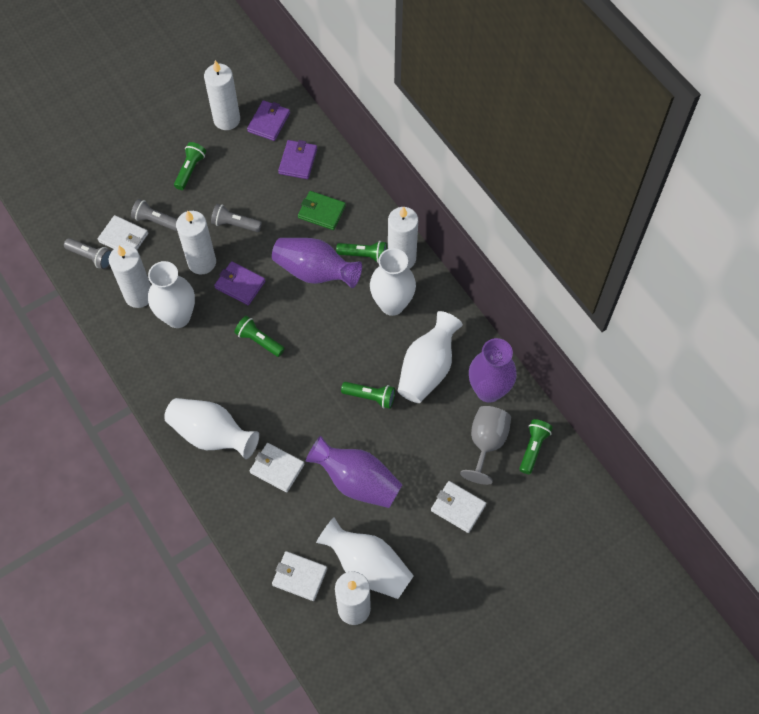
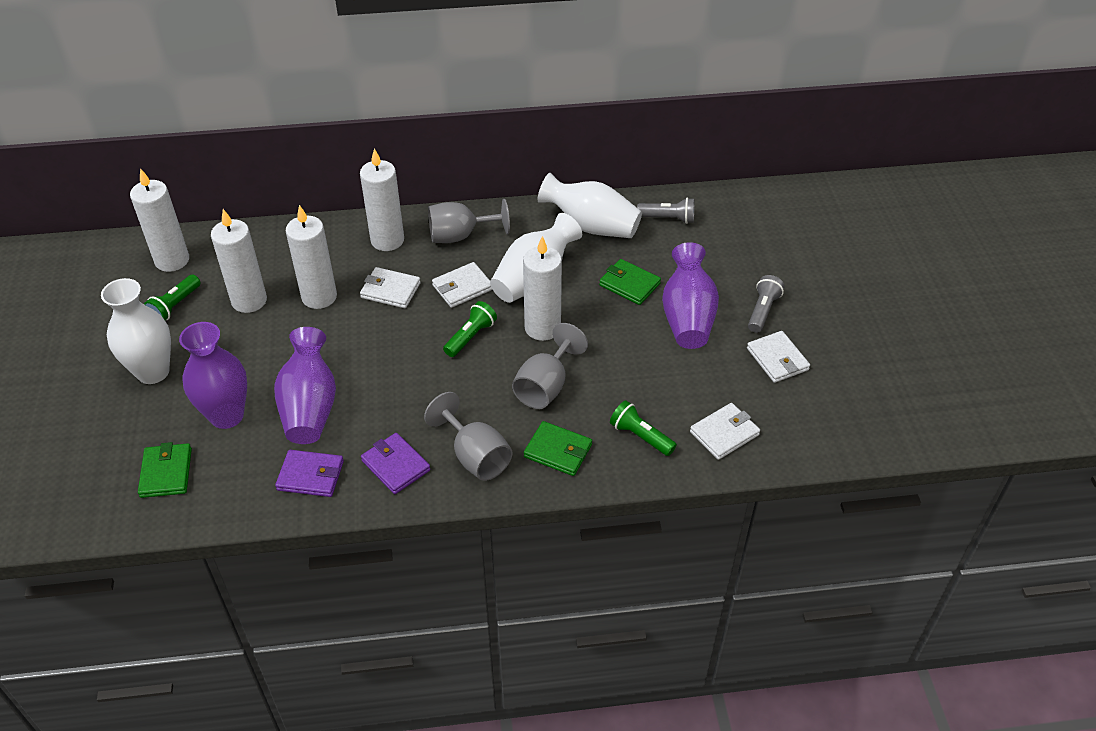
green flashlight: [174,142,206,190] [234,316,285,357] [336,241,387,263] [341,382,395,409] [519,419,553,474] = 5 -> [144,275,201,321] [443,301,497,357] [610,401,677,456] = 3
green wallet: [298,191,346,230] = 1 -> [138,442,192,498] [524,421,592,476] [599,259,661,305] = 3
grey flashlight: [64,238,112,269] [131,199,177,231] [211,204,262,232] = 3 -> [637,198,694,224] [748,275,785,333] = 2
grey goblet: [460,406,511,485] = 1 -> [424,392,513,481] [428,199,510,243] [512,323,588,409] = 3
purple wallet: [214,261,265,305] [247,100,290,141] [278,140,317,179] = 3 -> [275,450,344,497] [361,433,430,494] = 2
white vase: [148,261,195,328] [164,398,259,459] [316,517,414,599] [370,248,416,316] [398,311,463,403] = 5 -> [101,278,171,384] [490,213,582,303] [538,173,642,238] = 3

